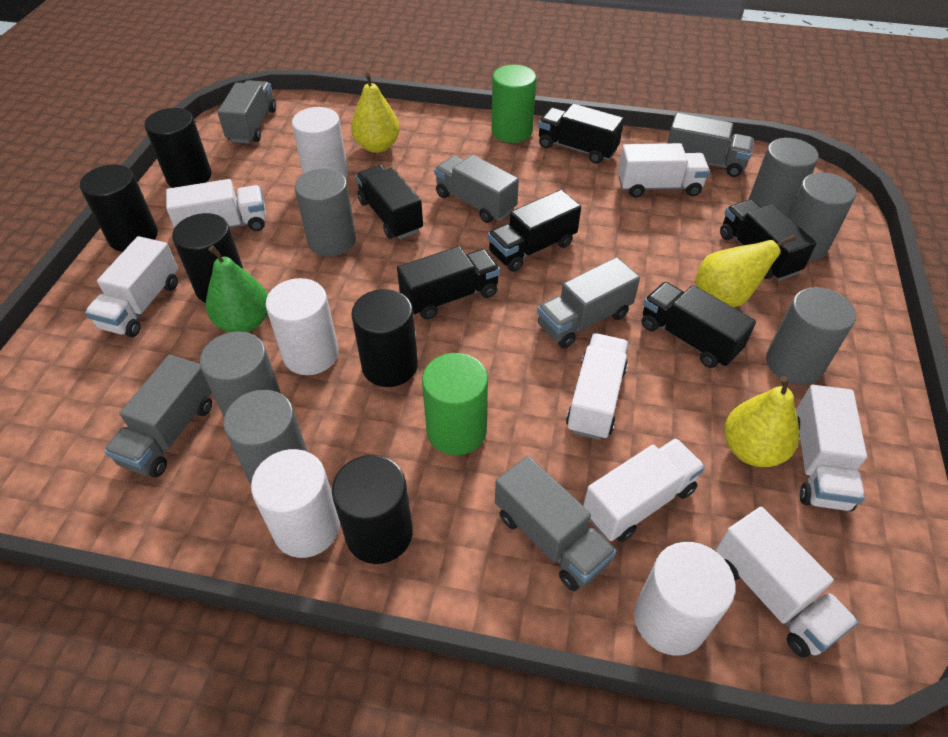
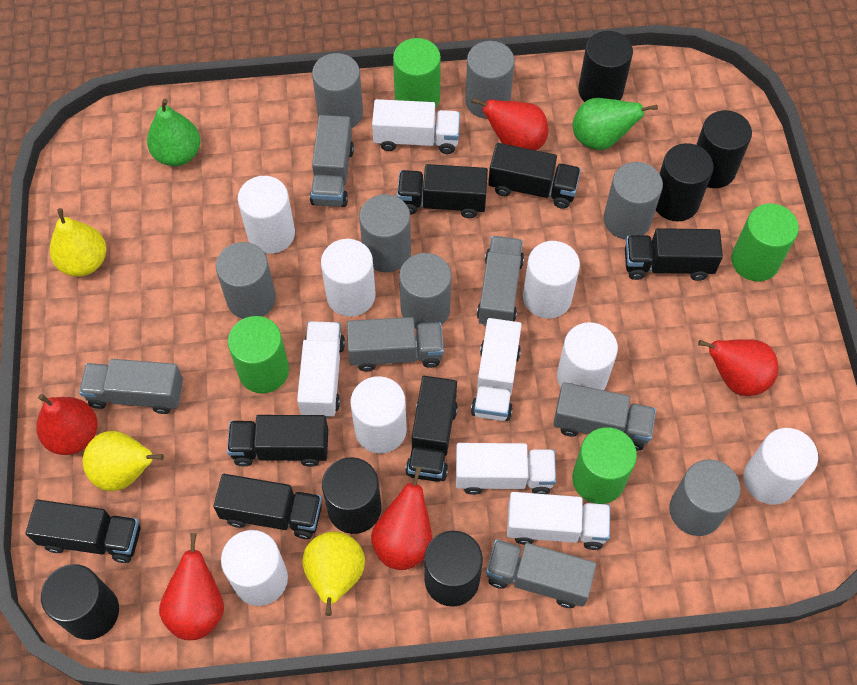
black cylinder: [80,164,158,252] [144,108,212,188] [172,213,243,303] [332,455,413,564] [351,289,418,387] = 5 -> [41,564,119,640] [322,457,381,534] [424,531,483,607] [578,31,633,102] [656,143,714,221] [696,110,752,188] = 6
black truck: [356,165,423,239] [397,246,500,319] [488,190,581,272] [538,103,624,164] [642,282,756,368] [720,199,817,281] = 6 -> [25,499,140,563] [213,474,322,539] [227,415,328,467] [397,164,488,218] [405,376,458,482] [488,143,581,209] [625,228,723,281] = 7
green cylinder: [422,353,488,455] [491,65,537,143] = 2 -> [228,316,289,393] [393,38,441,108] [572,427,637,504] [731,203,799,282] = 4
green pear: [206,246,268,332] = 1 -> [147,99,201,166] [573,98,658,150] = 2
grey cylinder: [200,331,281,417] [223,390,308,484] [295,168,356,256] [748,138,819,216] [766,287,856,385] [787,172,856,261] = 6 -> [216,242,276,319] [312,53,363,129] [359,194,411,272] [399,253,452,329] [465,41,514,119] [604,162,663,240] [669,460,741,536] = 7
red pear: none = 0 -> [37,394,98,455] [159,533,224,640] [371,467,432,570] [471,98,549,150] [698,339,778,396] = 5
white cylinder: [251,449,340,558] [266,278,339,375] [292,107,348,179] [634,542,735,656] = 4 -> [221,530,288,606] [238,176,295,254] [321,239,376,317] [351,376,407,453] [523,241,580,319] [557,322,618,390] [744,428,818,505] = 7
white truck: [85,236,178,337] [166,179,266,231] [566,334,629,440] [583,438,705,542] [618,143,710,198] [716,507,858,658] [796,385,867,511] = 7 -> [297,321,345,418] [372,99,460,154] [456,443,556,495] [471,318,522,421] [507,492,610,550] = 5

